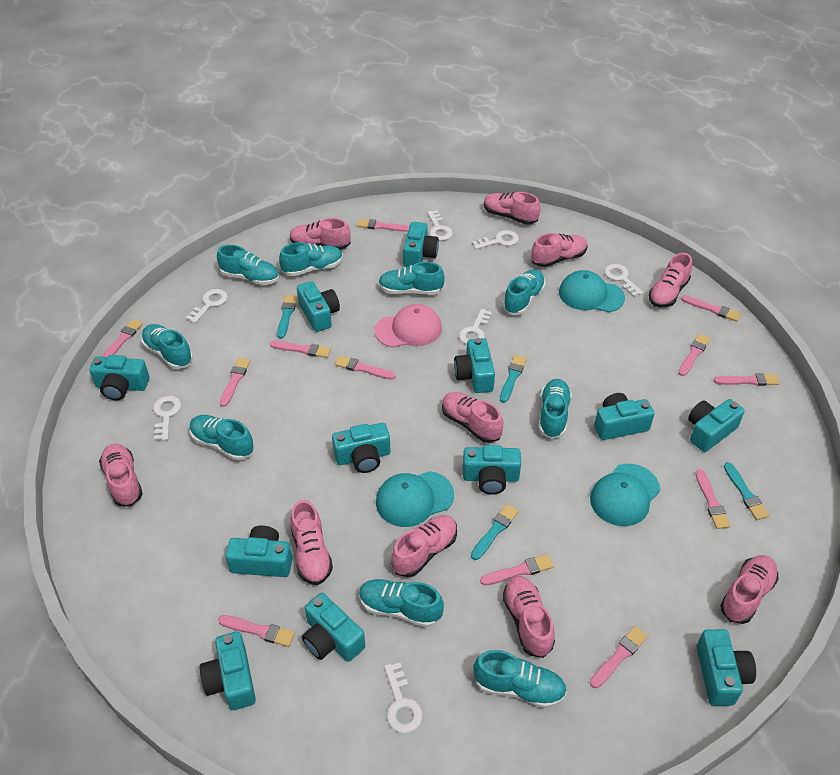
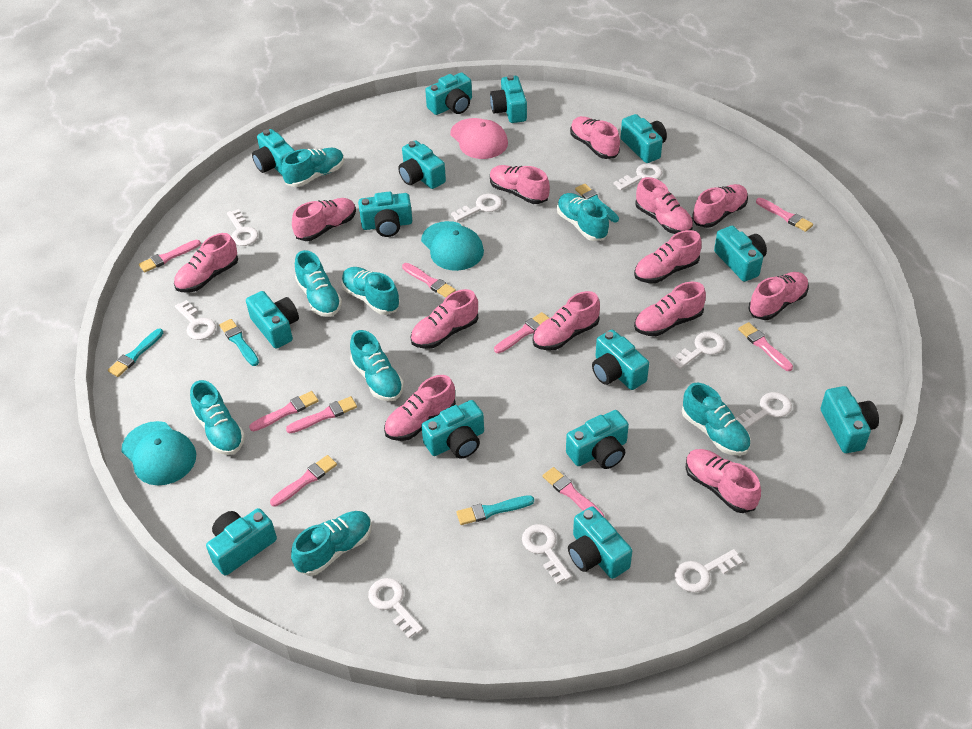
pink brush: [101,319,143,357] [218,615,295,647] [220,358,250,407] [270,341,331,358] [335,356,396,379] [357,219,409,232] [480,554,554,585] [590,626,648,688] [678,334,710,376] [681,295,741,322] [695,469,731,529] [714,373,780,386] = 12 -> [139,240,201,272] [249,391,319,431] [270,455,337,507] [286,396,357,433] [402,263,456,298] [494,312,549,353] [543,467,604,517] [738,322,793,371] [756,198,813,232] = 9
pink shoe: [99,443,143,506] [290,218,351,250] [290,500,333,585] [391,515,457,577] [442,392,503,443] [484,192,541,225] [502,576,555,658] [531,233,588,267] [649,253,692,308] [720,555,779,624] = 10 -> [174,233,238,293] [292,198,356,241] [384,375,456,441] [410,289,478,349] [490,165,550,204] [533,291,600,351] [570,116,620,159] [634,230,702,283] [634,282,706,336] [635,177,693,234] [686,449,761,513] [692,184,748,228] [748,272,809,320] = 13
turquoise camera: [89,355,150,400] [200,631,256,710] [225,525,292,577] [297,281,340,332] [302,593,365,662] [332,423,390,473] [403,222,439,267] [454,338,495,393] [463,445,521,495] [594,393,654,440] [688,399,745,452] [697,629,756,706] = 12 -> [206,508,277,576] [246,291,299,349] [252,129,295,175] [358,192,413,237] [398,140,446,189] [421,400,484,458] [425,72,472,115] [490,75,527,123] [566,410,629,469] [568,506,632,579] [592,330,649,390] [621,114,667,163] [714,226,767,282] [821,386,879,453] = 14
turquoise cap: [376,471,454,527] [559,270,625,312] [590,464,660,526] = 3 -> [121,421,196,486] [421,221,484,271] = 2
turquoise shoe: [141,324,193,369] [190,415,254,460] [217,245,279,285] [279,242,343,276] [359,579,444,627] [378,262,445,295] [473,650,567,708] [503,269,545,315] [539,379,572,439] = 9 -> [190,380,245,455] [281,148,344,187] [291,511,372,576] [295,250,342,317] [341,267,400,315] [350,330,404,402] [557,193,609,241] [682,383,751,456] = 8
white key: [153,396,181,441] [186,289,228,323] [384,663,423,733] [427,210,453,241] [459,309,492,345] [472,230,519,250] [604,264,643,297] = 7 -> [175,300,216,340] [227,209,258,246] [368,578,423,638] [451,194,502,222] [522,524,572,584] [614,163,662,191] [671,332,725,369] [675,549,743,593] [735,392,792,429] = 9

